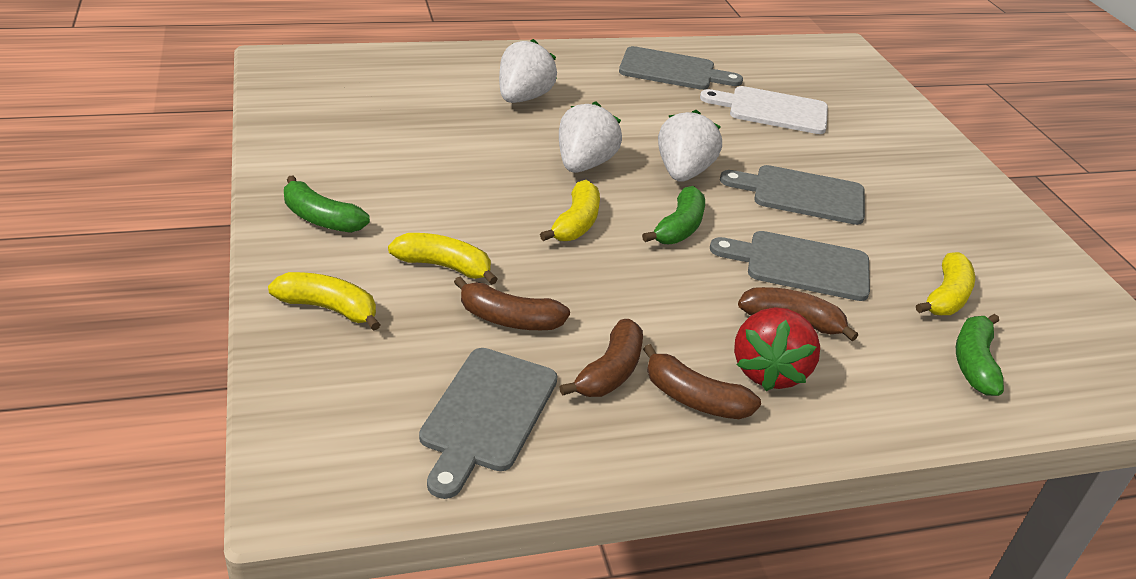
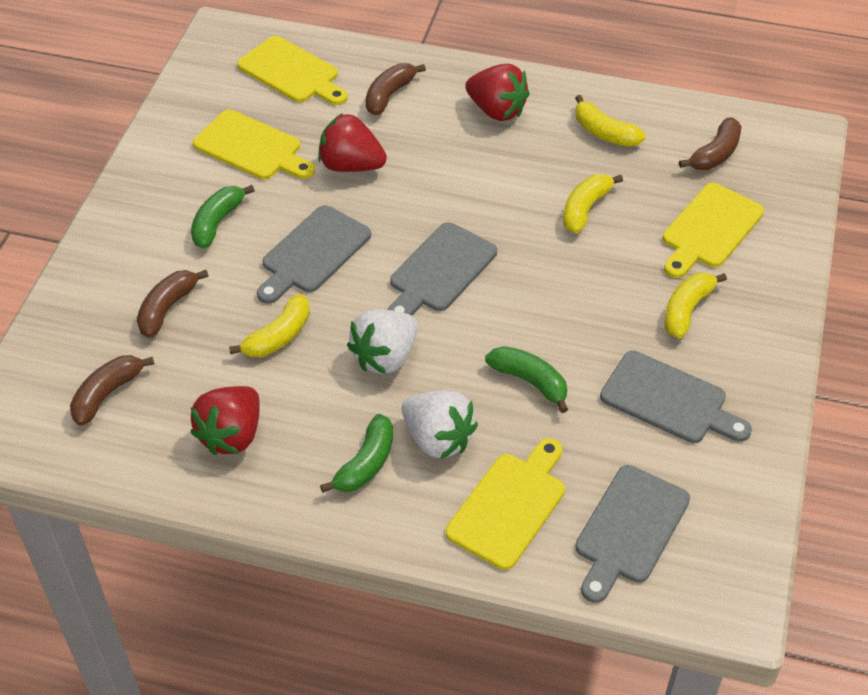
red strawberry: [734,307,820,391] = 1 -> [190,386,260,455] [318,113,387,172] [465,64,530,121] = 3
white cutting board: [700,86,828,134] = 1 -> none = 0
white strawberry: [499,39,557,103] [559,101,622,173] [658,109,722,182] = 3 -> [347,309,418,374] [402,390,478,459] = 2
yellow cutting board: none = 0 -> [193,110,315,179] [237,36,348,105] [446,438,565,570] [663,183,764,278] = 4

